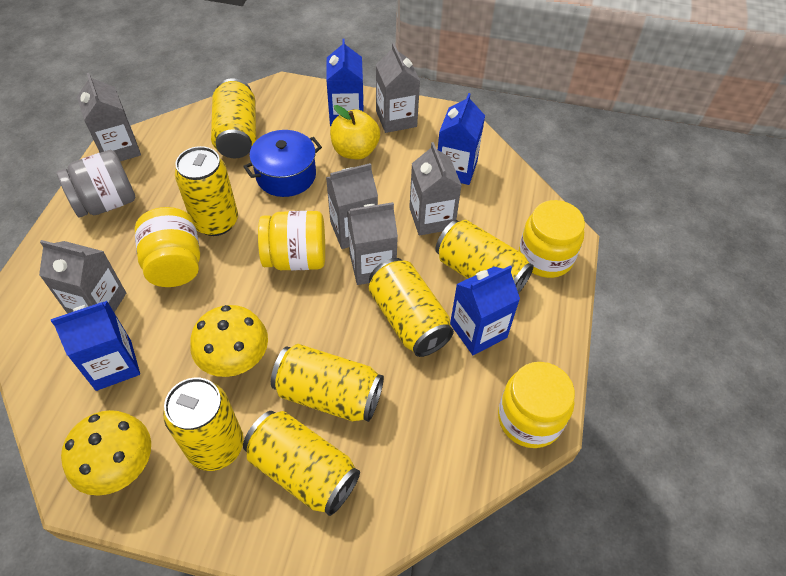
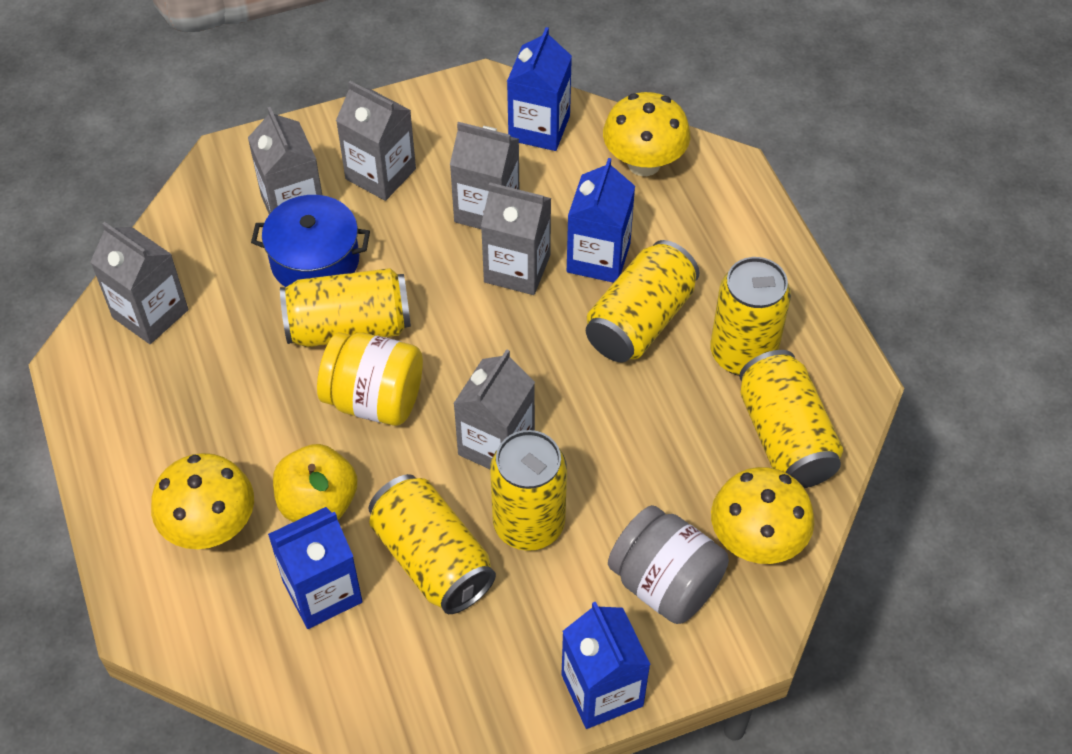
yellow can: [163,378,244,471] [175,146,238,236] [211,78,256,158] [243,411,360,516] [271,344,384,422] [369,258,454,357] [435,220,534,294] = 7 -> [280,268,411,347] [369,474,496,614] [490,430,567,551] [586,240,700,362] [710,257,791,376] [739,350,843,488] = 6
yellow jar: [135,207,200,287] [258,211,325,270] [498,362,575,448] [519,200,585,278] = 4 -> [317,332,423,426] = 1
yellow mushroom: [61,410,151,496] [190,305,268,377] = 2 -> [151,453,254,549] [603,92,690,176] [711,467,814,564] = 3

